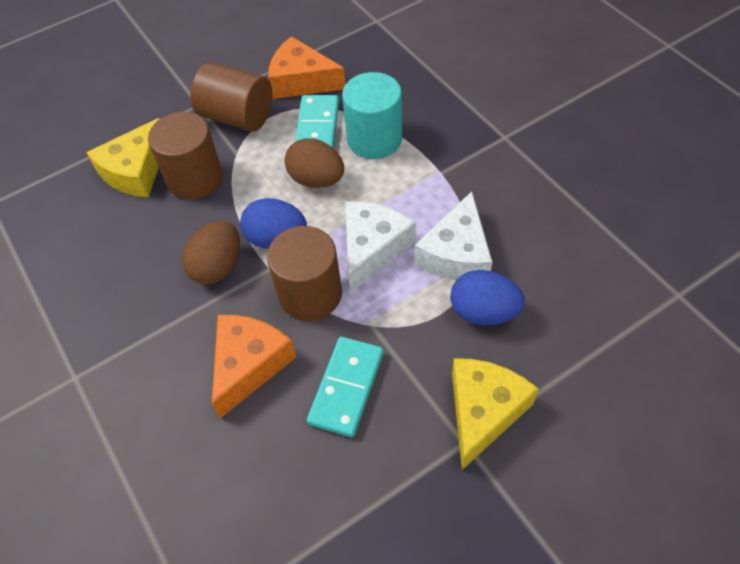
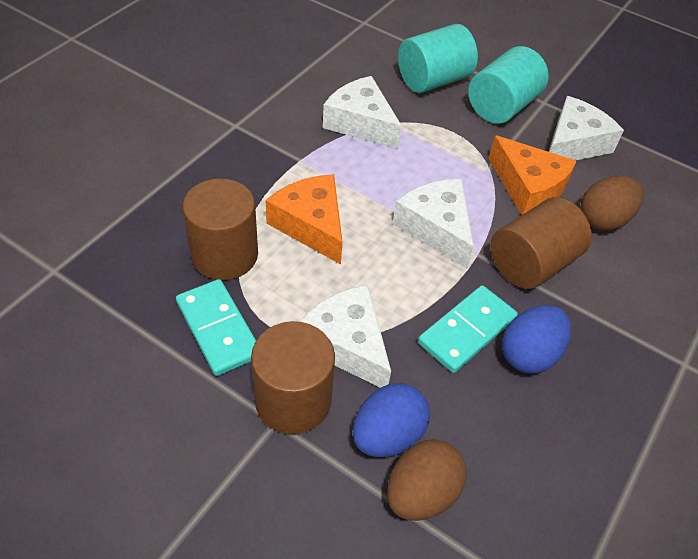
turquoise cylinder: [342,72,402,159] = 1 -> [398,24,478,93] [468,46,549,124] = 2
white cheese: [345,202,416,292] [415,191,492,280] = 2 -> [300,285,391,388] [323,76,402,149] [392,179,474,268] [549,96,624,160] = 4
yellow cheese: [86,118,160,197] [452,358,539,470] = 2 -> none = 0

